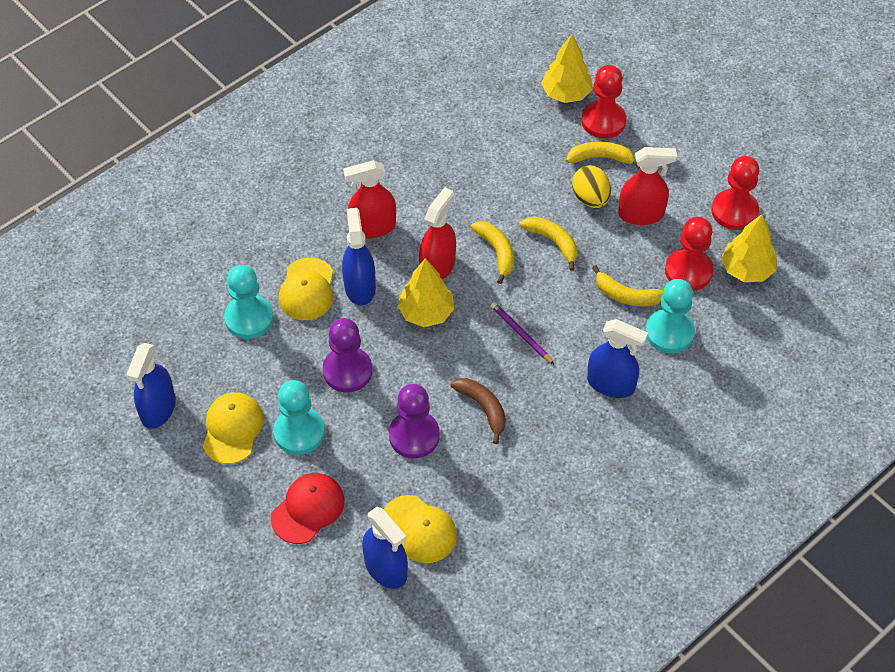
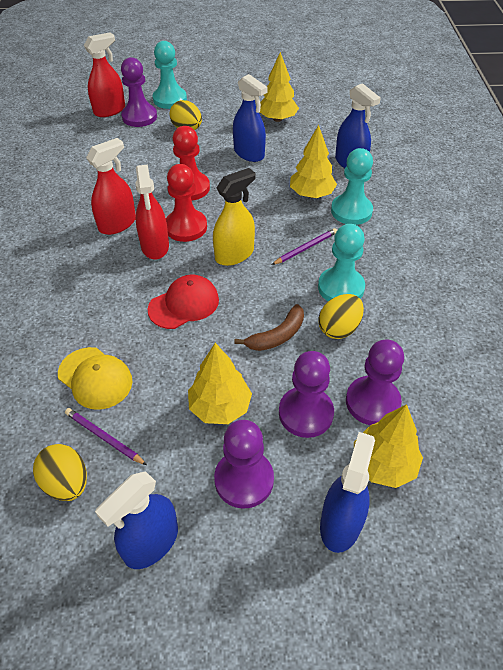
purple pawn: [323,318,372,392] [389,384,440,458] = 2 -> [121,57,157,127] [214,420,274,509] [279,351,334,438] [346,339,404,425] = 4
purple pencil: [491,302,554,364] = 1 -> [65,408,147,465] [272,228,337,265] = 2
red pawn: [581,65,626,139] [665,217,714,291] [712,156,759,230] = 3 -> [166,164,207,242] [173,126,210,201] = 2
yellow banana: [471,221,514,284] [520,216,578,271] [566,142,640,168] [592,265,663,306] = 4 -> none = 0
yellow cap: [203,392,264,464] [279,257,333,320] [384,495,457,563] = 3 -> [58,347,133,410] = 1
yellow egg: [572,165,611,208] = 1 -> [33,444,87,501] [170,100,202,130] [318,294,364,339] = 3
yellow spray bottle: none = 0 -> [213,168,255,266] = 1
yellow tree: [398,258,454,327] [541,34,593,103] [721,214,776,282] = 3 -> [188,343,252,424] [260,52,299,122] [290,125,337,198] [354,404,423,488] = 4

